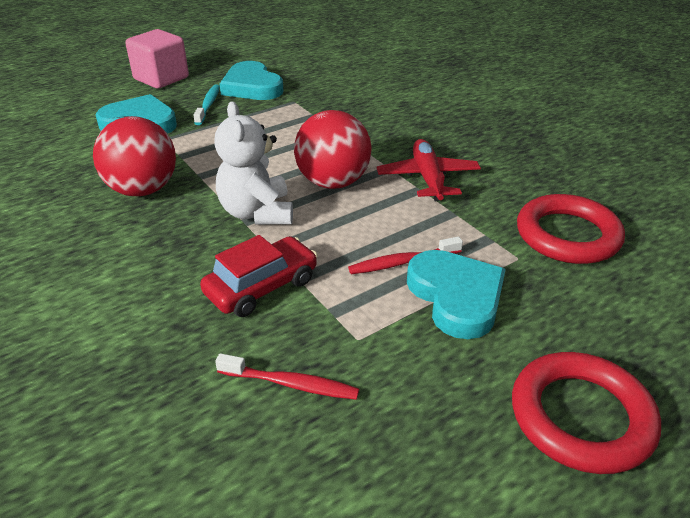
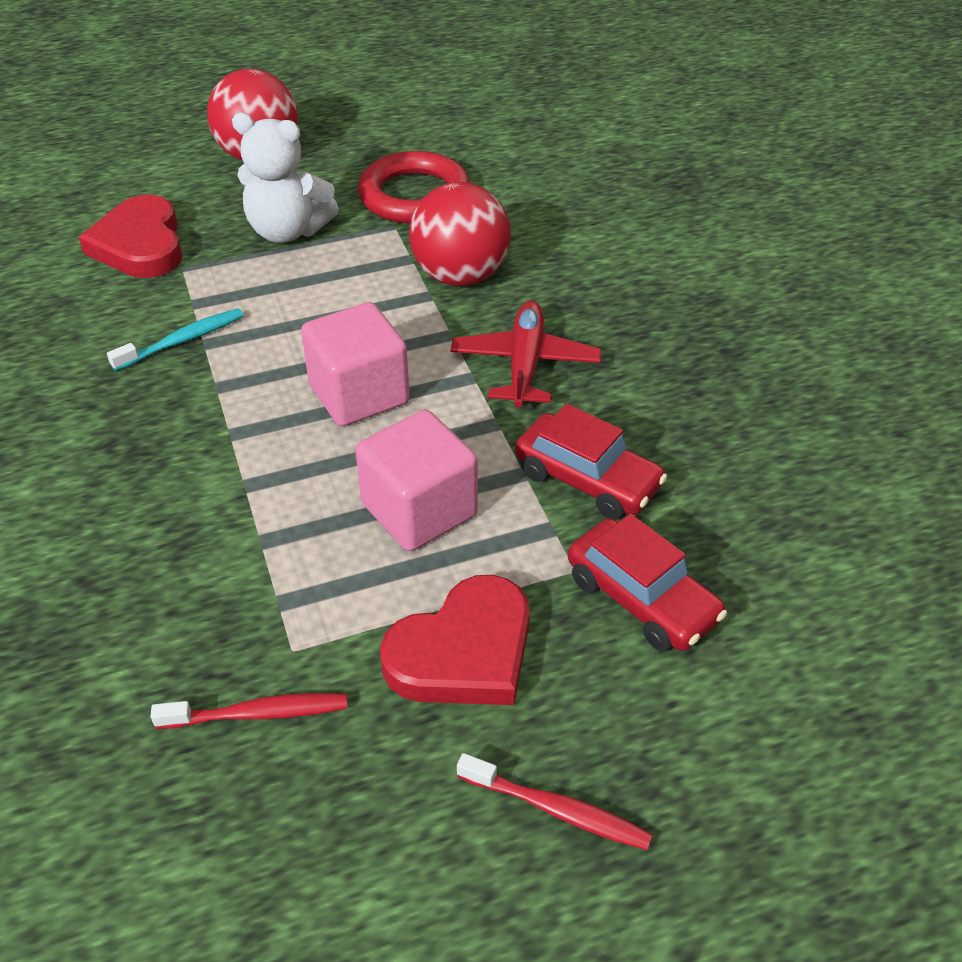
pink cube: [125,29,189,89] = 1 -> [301,302,410,426] [355,410,478,551] = 2
red car: [200,235,318,317] = 1 -> [515,404,667,520] [568,514,727,652] = 2
red heart: none = 0 -> [79,195,182,278] [380,575,530,705] = 2
red ring: [512,352,661,474] [517,194,625,264] = 2 -> [358,151,470,224] = 1
turquoise heart: [95,94,177,134] [220,61,284,100] [407,250,506,339] = 3 -> none = 0

